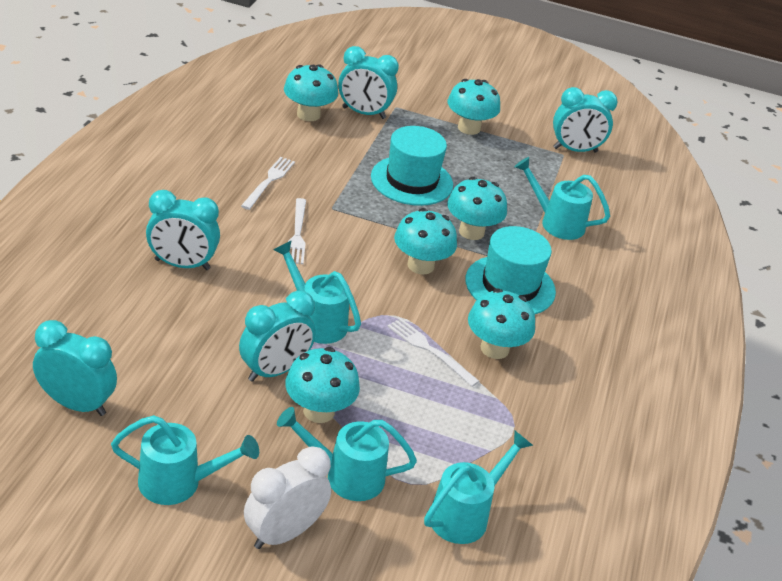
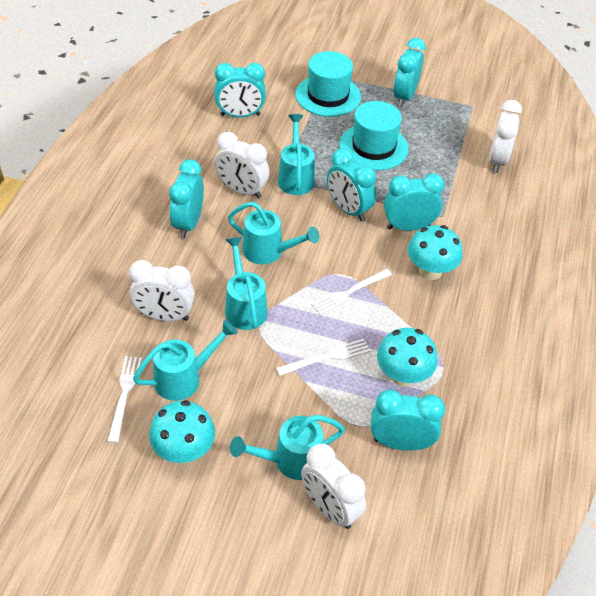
turquoise clock: [33,320,117,416] [146,190,220,270] [239,291,316,382] [338,46,399,119] [553,87,618,153] = 5 -> [169,159,204,238] [215,63,266,117] [327,148,376,221] [371,390,445,451] [384,173,445,231] [393,38,426,107] = 6
turquoise mushroom: [284,64,338,121] [285,347,360,423] [394,208,457,274] [447,177,507,240] [448,79,500,135] [468,288,535,359] = 6 -> [149,400,215,463] [377,328,438,386] [408,225,462,280] = 3
white clock: [244,446,331,549] = 1 -> [129,260,195,321] [215,132,269,198] [301,444,366,529] [489,100,522,173] = 4

